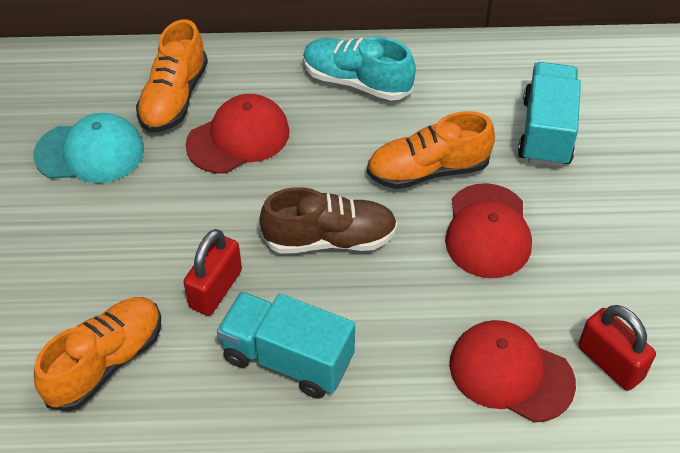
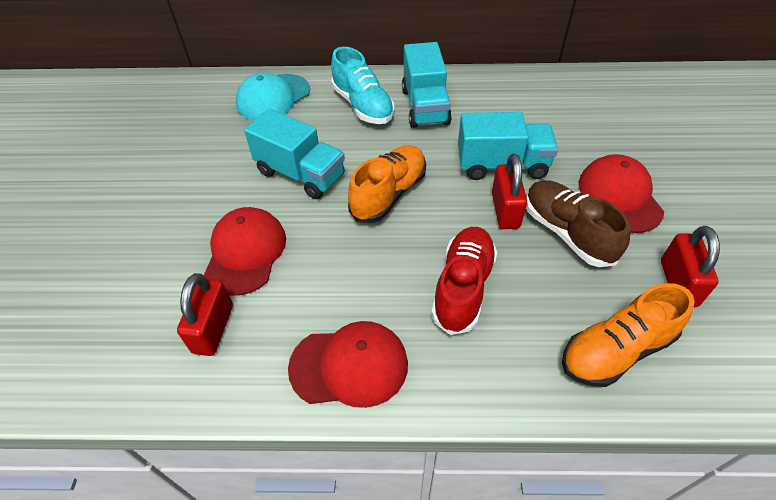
orange shoe: [34,297,161,412] [136,19,208,132] [367,111,495,189] = 3 -> [348,145,426,223] [562,283,695,387] = 2
red padlock: [183,229,242,316] [578,305,656,391] = 2 -> [177,273,233,356] [492,153,527,229] [661,226,720,307] = 3
red shoe: none = 0 -> [431,227,497,335] = 1
turquoise truck: [217,292,355,399] [518,62,581,167] = 2 -> [244,109,345,199] [402,42,452,128] [458,112,558,180] = 3

